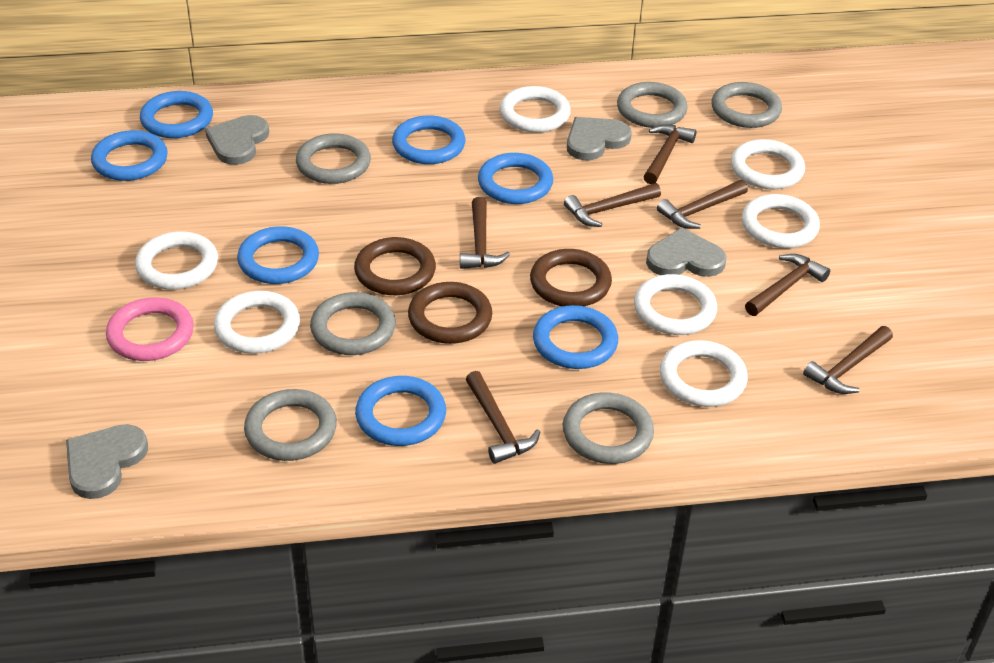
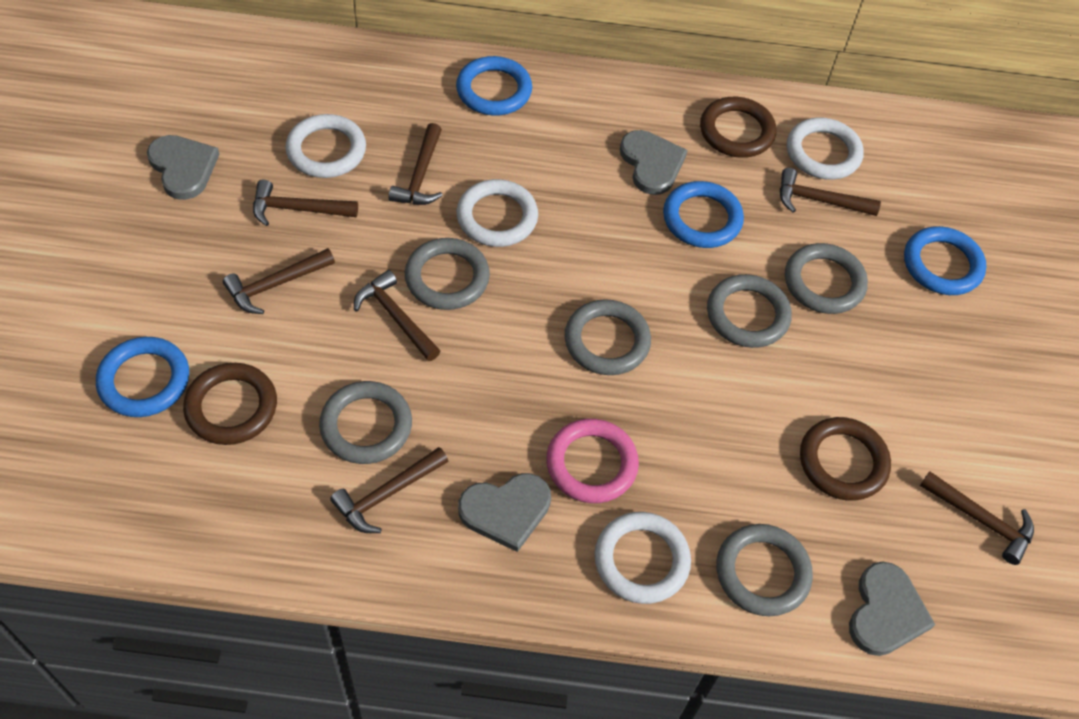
blue ring: [91,130,168,181] [140,91,213,138] [237,226,319,284] [355,376,446,446] [392,115,465,164] [478,153,553,204] [533,305,618,369] = 7 -> [96,337,189,417] [456,56,532,116] [663,181,744,248] [904,226,986,295] = 4
white ring: [135,231,218,290] [214,291,300,354] [500,86,571,133] [634,274,717,335] [660,340,748,407] [731,139,805,189] [742,194,820,248] = 7 -> [285,114,366,178] [456,179,538,247] [595,512,691,604] [787,118,864,180] = 4

